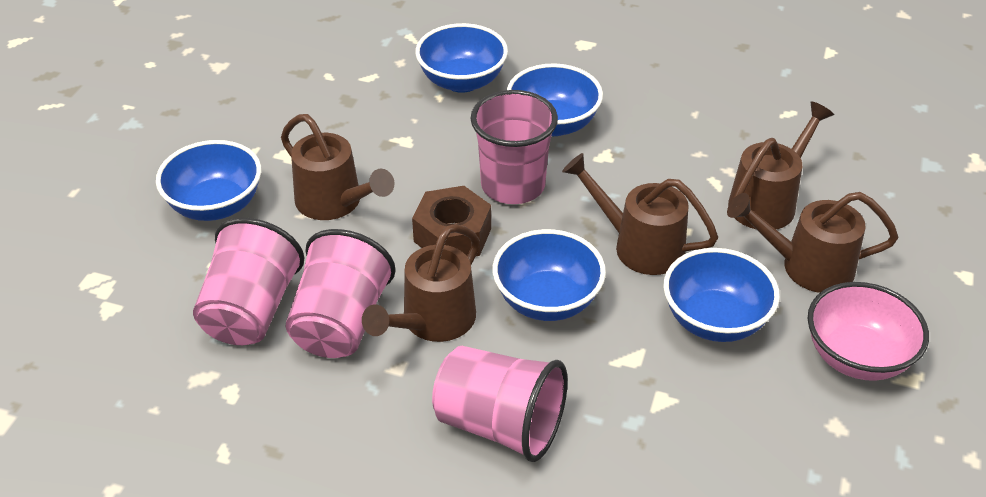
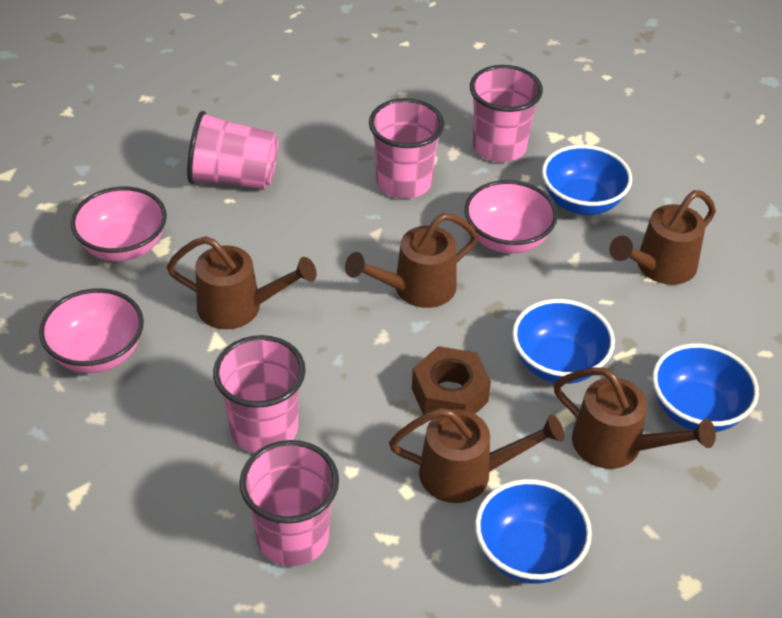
blue bowl: [156,140,261,221] [415,23,508,93] [493,229,606,321] [507,63,603,136] [663,248,780,342] = 5 -> [475,479,592,584] [512,299,615,384] [542,145,632,215] [652,343,759,432] = 4
pink bowl: [808,282,929,381] = 1 -> [39,288,144,373] [71,186,167,261] [465,180,558,254] = 3
pink cup: [193,218,304,345] [285,229,396,358] [432,346,568,462] [471,90,558,204] = 4 -> [187,111,279,189] [213,335,306,453] [240,440,339,566] [369,98,445,199] [470,65,543,162] = 5

